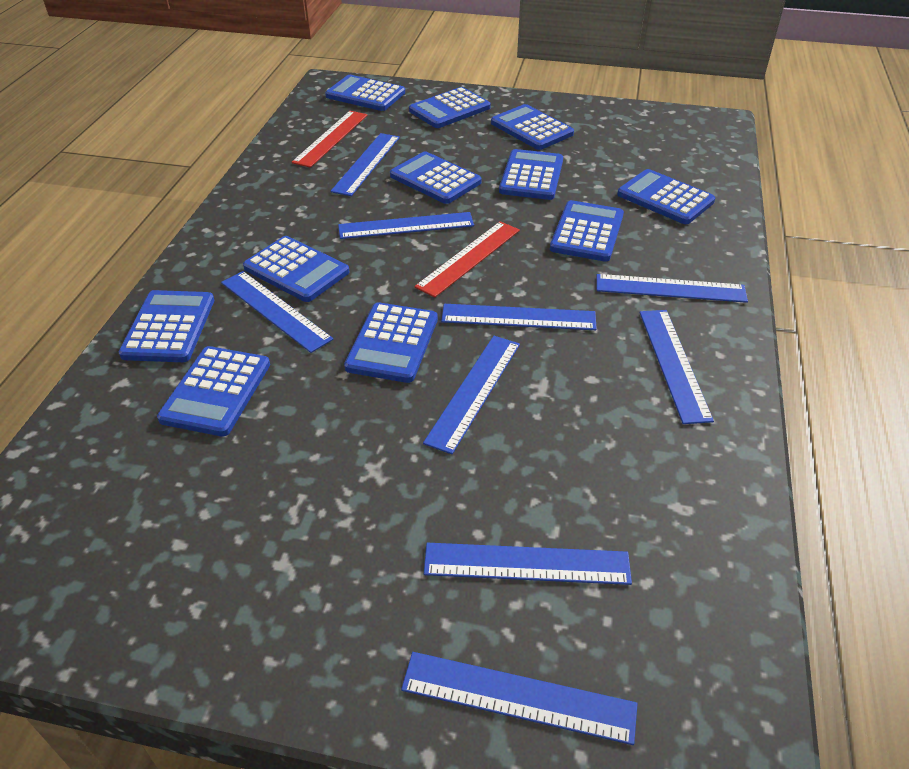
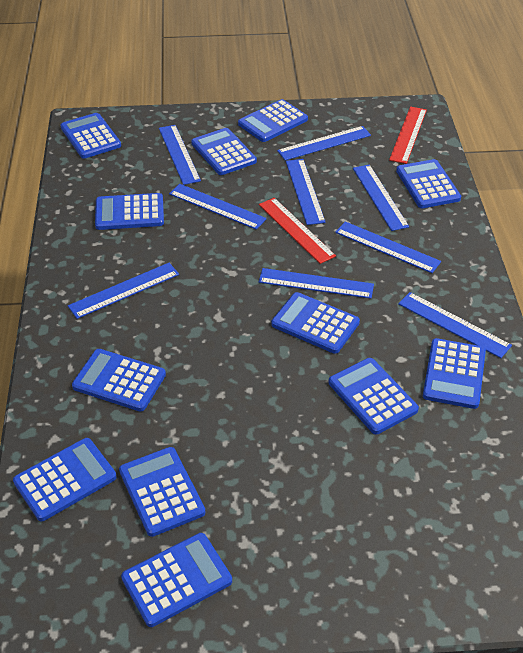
blue calculator: [119,290,214,362] [157,346,270,436] [243,236,350,302] [325,75,405,111] [344,302,438,383] [390,152,482,204] [409,87,491,128] [491,104,574,150] [499,149,563,200] [550,200,624,262] [617,169,715,224] = 11 -> [13,438,117,521] [61,113,121,159] [72,349,166,412] [95,193,164,230] [119,447,206,537] [121,533,232,627] [191,128,257,175] [238,99,308,142] [271,292,360,354] [329,358,419,434] [396,159,461,208] [423,338,486,409] = 12

